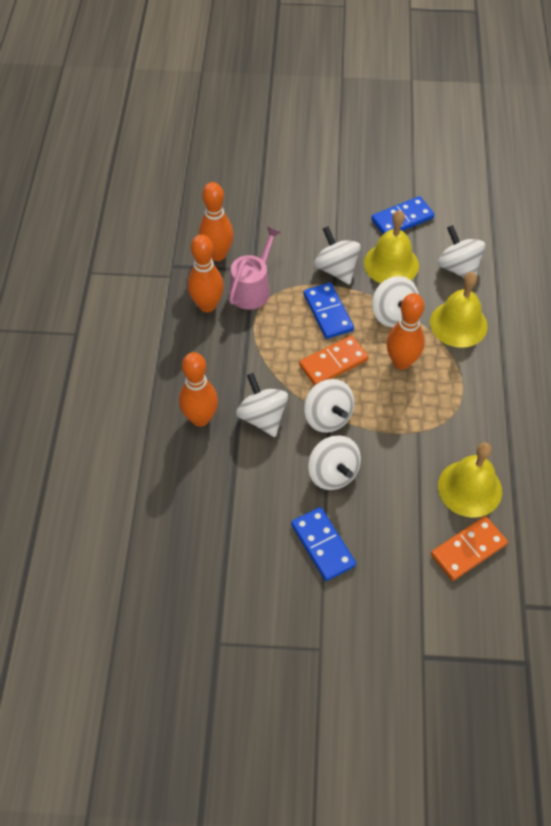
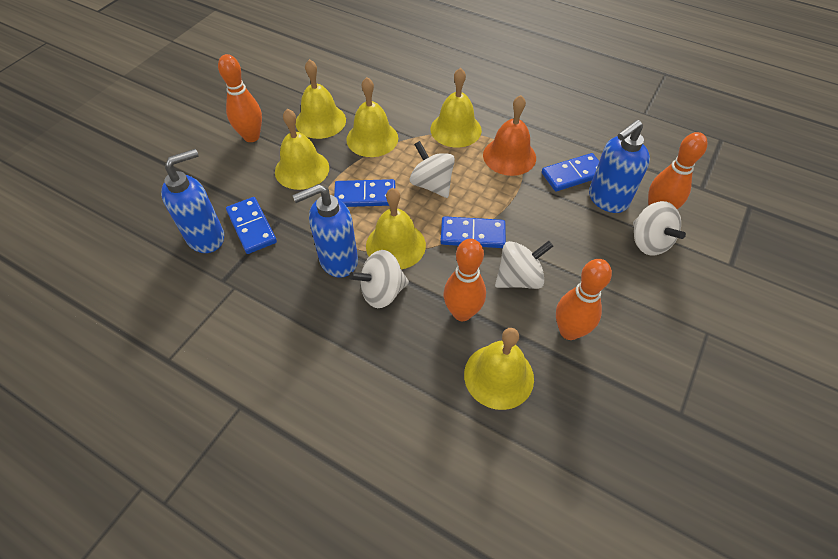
blue domino: [291,507,356,581] [304,283,354,339] [371,196,434,234] = 3 -> [226,197,277,254] [334,179,395,207] [440,216,506,248] [542,153,599,191] = 4
blue soap dispenser: none = 0 -> [161,149,224,253] [292,184,358,278] [589,120,650,213] = 3
orange bell: none = 0 -> [483,95,536,176] = 1
orange domino: [299,335,368,386] [431,516,508,581] = 2 -> none = 0
pink watering can: [229,227,281,310] = 1 -> none = 0
white spinning top: [236,373,288,437] [304,379,354,433] [308,435,361,490] [314,226,361,285] [372,276,419,327] [438,225,485,278] = 6 -> [349,250,409,308] [410,141,455,198] [495,241,553,289] [633,201,686,256] = 4
yellow bell: [364,210,419,283] [430,272,488,348] [438,443,502,518] = 3 -> [275,109,329,190] [296,59,346,139] [346,77,398,157] [366,188,426,269] [431,68,482,148] [464,328,534,410] = 6

